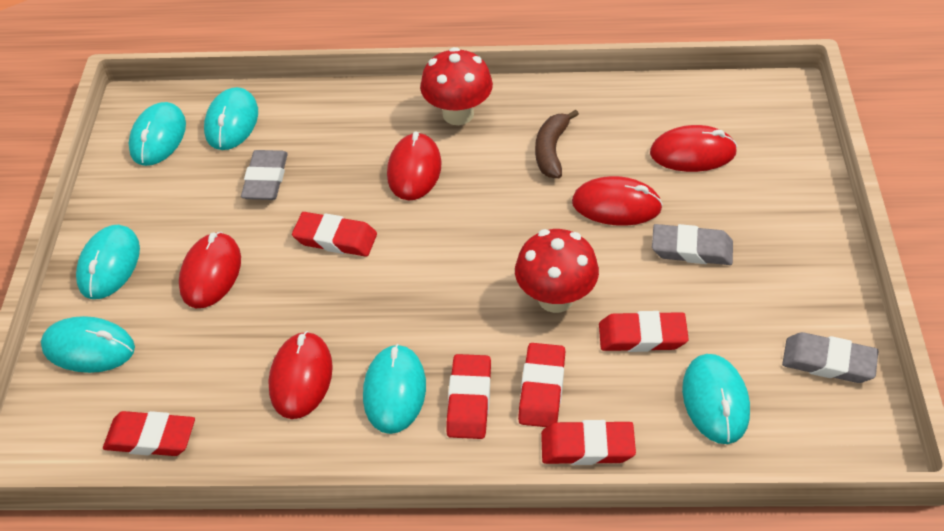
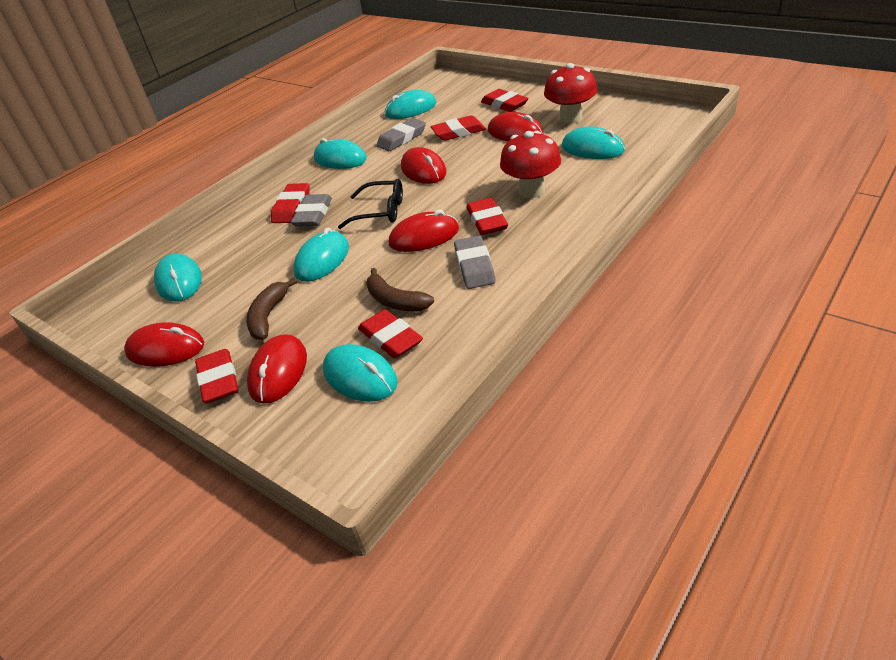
black glasses: none = 0 -> [338,179,403,229] = 1
brown banana: [535,110,579,178] = 1 -> [246,278,297,340] [366,268,434,311] = 2

